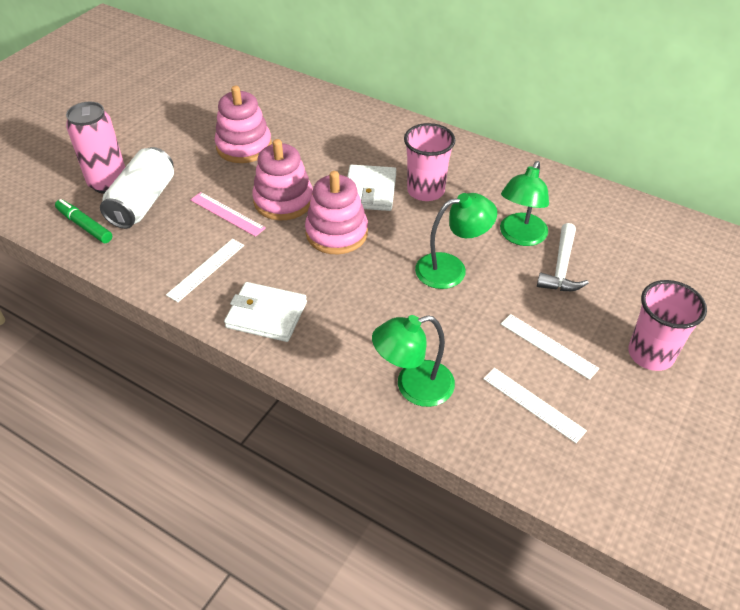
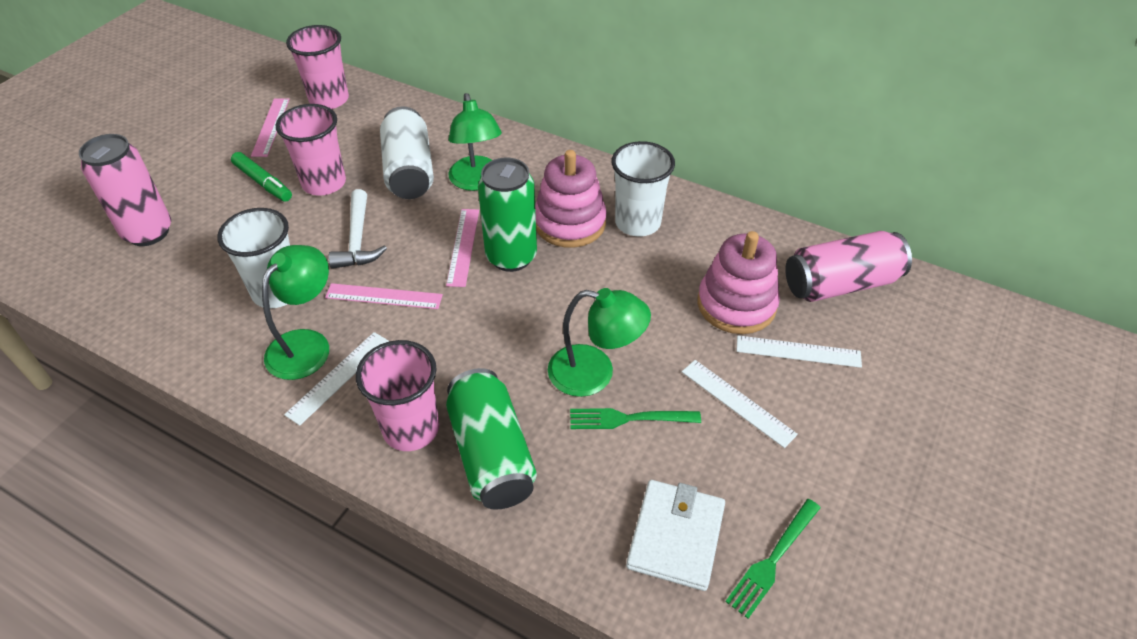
green can: none = 0 -> [446,368,537,510] [478,158,537,272] = 2
green fork: none = 0 -> [570,408,701,429] [725,499,821,619] = 2
pink can: [66,102,125,194] = 1 -> [79,134,171,246] [785,231,912,302] = 2
pink cup: [404,123,455,201] [628,280,707,371] = 2 -> [276,104,346,195] [286,25,349,109] [356,340,439,451] = 3
pink ruler: [190,192,266,237] = 1 -> [251,98,290,157] [325,283,443,309] [446,209,479,287] = 3
pink stacking toy: [215,86,272,163] [252,139,313,220] [305,171,368,254] = 3 -> [535,150,607,248] [697,231,780,334] = 2
white cup: none = 0 -> [217,208,290,308] [612,141,675,236] = 2
white wallet: [224,282,307,342] [347,165,396,211] = 2 -> [626,480,725,591] = 1

